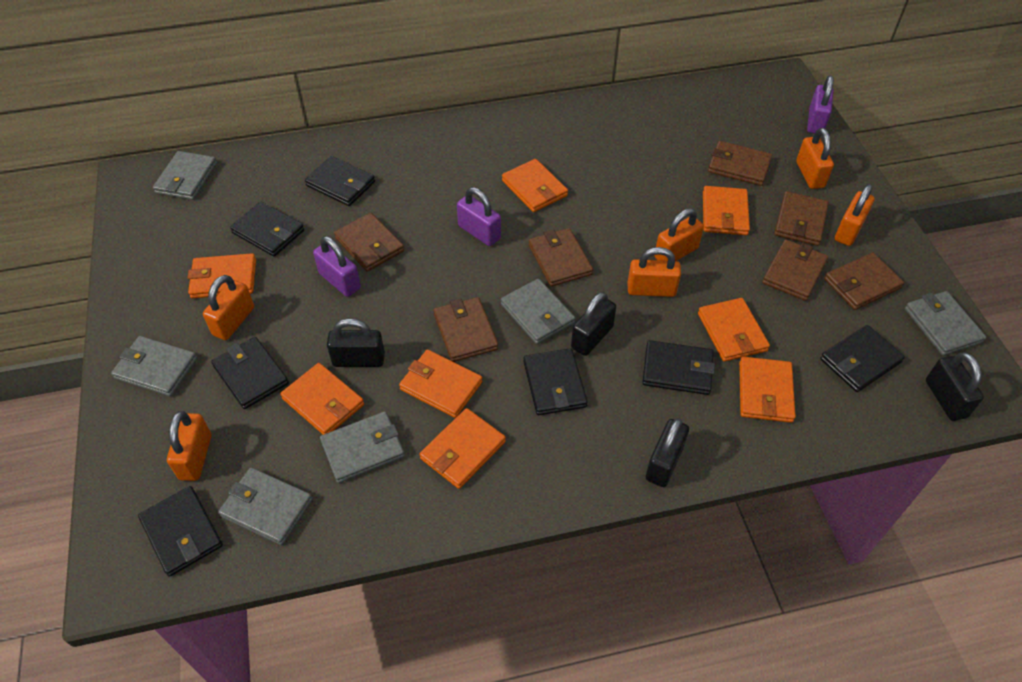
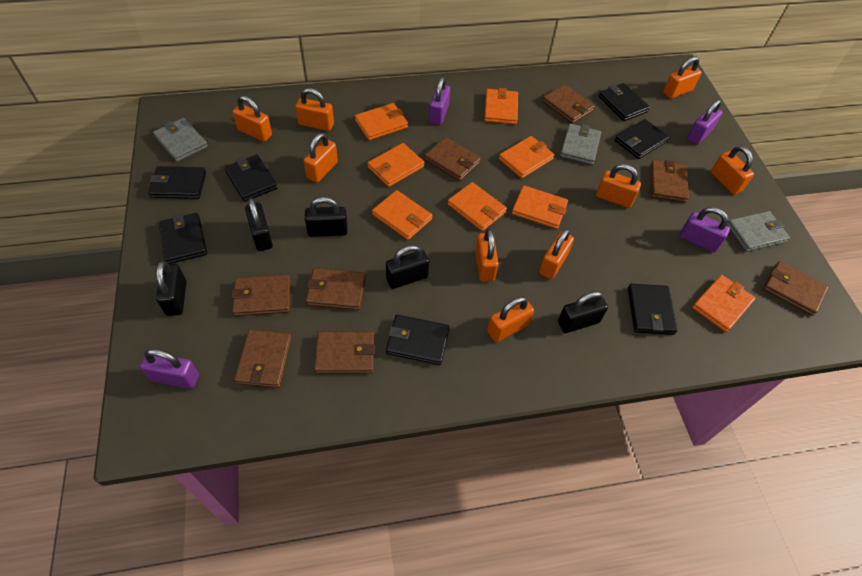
black padlock: [327,318,385,367] [571,292,616,356] [646,418,689,487] [926,352,984,421] = 4 -> [156,261,187,316] [245,198,273,251] [305,197,348,237] [386,245,429,289] [558,291,608,333] = 5
brown wallet: [334,213,404,272] [434,297,498,362] [529,228,593,287] [708,141,772,186] [762,239,828,301] [774,191,829,246] [824,253,904,310] = 7 -> [231,275,291,316] [234,329,292,388] [306,268,366,310] [314,332,375,374] [424,137,481,181] [542,84,595,123] [650,160,689,203] [763,261,829,316] = 8
grey wallet: [111,336,198,397] [153,151,217,200] [218,468,313,545] [320,411,405,483] [501,278,575,344] [905,291,986,356] = 6 -> [153,118,208,162] [560,124,601,165] [727,211,790,252] = 3
orange padlock: [167,411,211,481] [203,275,254,340] [628,247,681,297] [654,208,704,261] [796,128,834,189] [835,184,875,246] = 6 -> [233,96,272,142] [295,88,334,131] [304,133,338,183] [475,229,499,282] [487,296,534,342] [539,228,574,279] [596,164,641,208] [663,56,701,99] [711,146,754,195] = 9
purple padlock: [313,236,361,297] [457,187,501,246] [807,75,834,134] = 3 -> [140,349,199,389] [429,77,450,125] [679,207,730,253] [687,99,722,145] = 4

